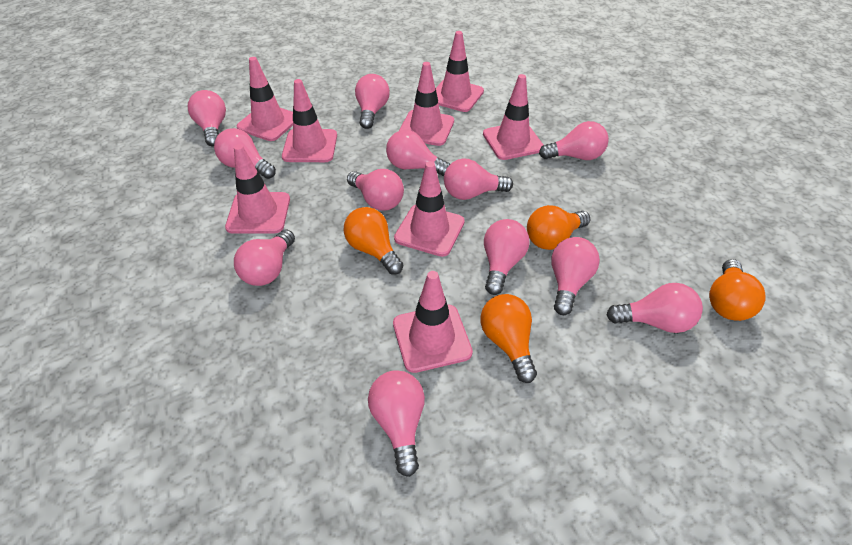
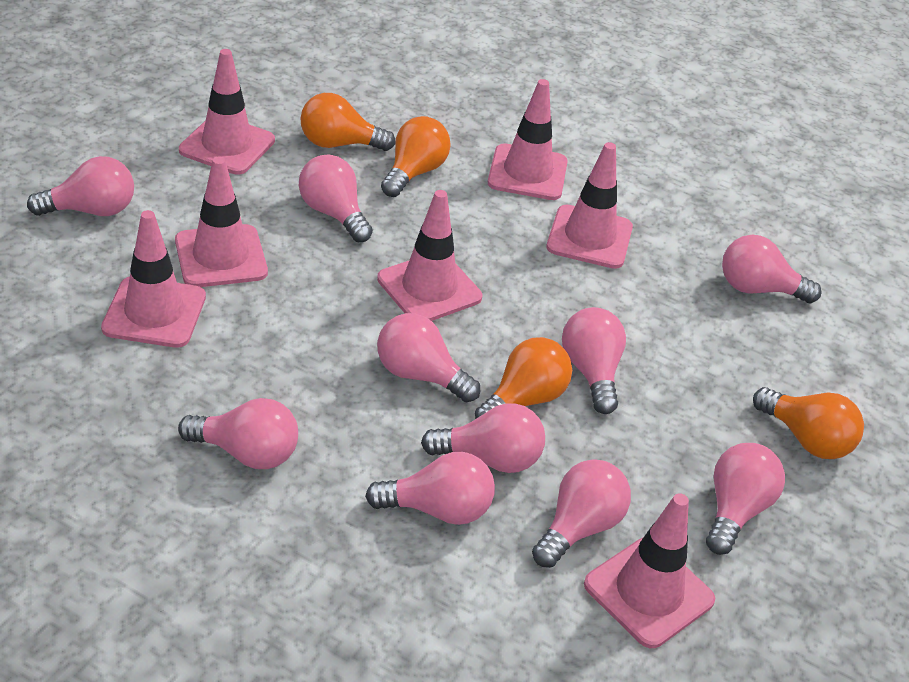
pink light bulb: [188,90,226,146] [214,128,276,179] [234,229,295,286] [347,169,404,211] [355,74,390,129] [368,370,425,477] [386,130,450,176] [444,158,513,200] [484,219,530,295] [539,121,609,160] [551,237,600,315] [607,283,703,333] = 12 -> [27,156,134,216] [178,398,298,469] [298,155,373,242] [365,452,495,525] [377,313,480,402] [421,403,545,473] [532,459,631,568] [562,307,626,414] [706,443,785,555] [722,235,822,303] = 10
pink traffic cone: [225,144,290,234] [237,57,293,141] [282,79,337,162] [393,271,473,373] [394,161,465,257] [399,62,454,146] [436,31,484,112] [483,74,543,160] = 8 -> [101,210,206,348] [175,156,268,287] [179,49,275,175] [377,190,482,321] [488,79,568,200] [546,142,633,269] [584,493,715,648] = 7

